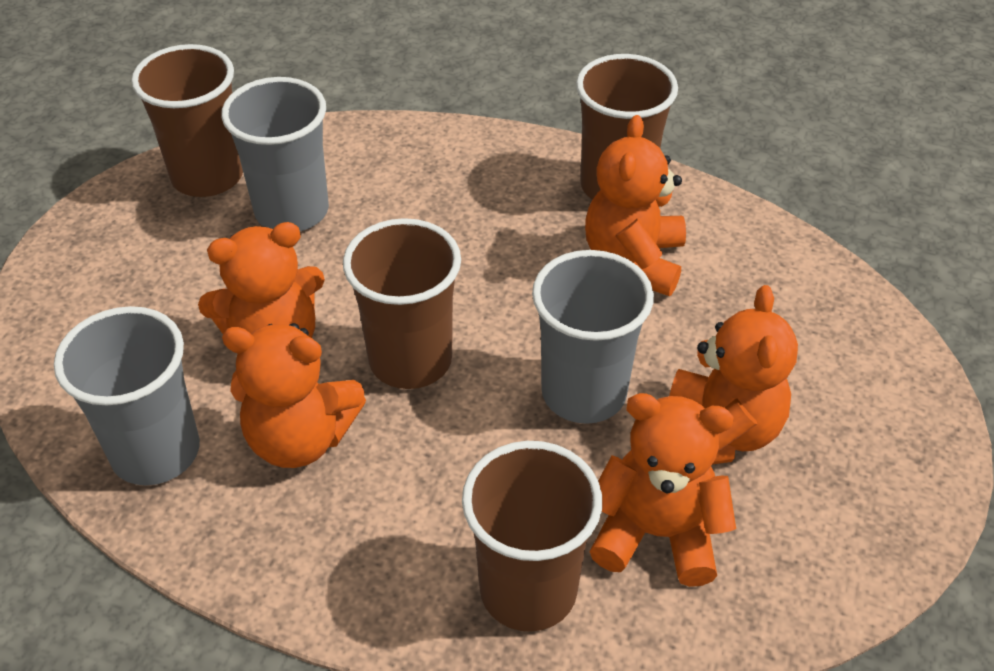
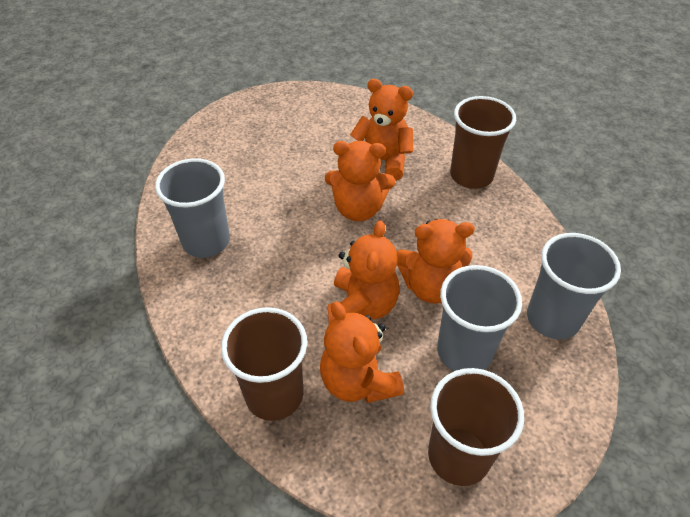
brown cup: [131,44,243,197] [343,218,461,389] [462,441,602,632] [576,54,678,200] = 4 -> [221,307,307,421] [428,368,524,486] [450,96,516,189] = 3

